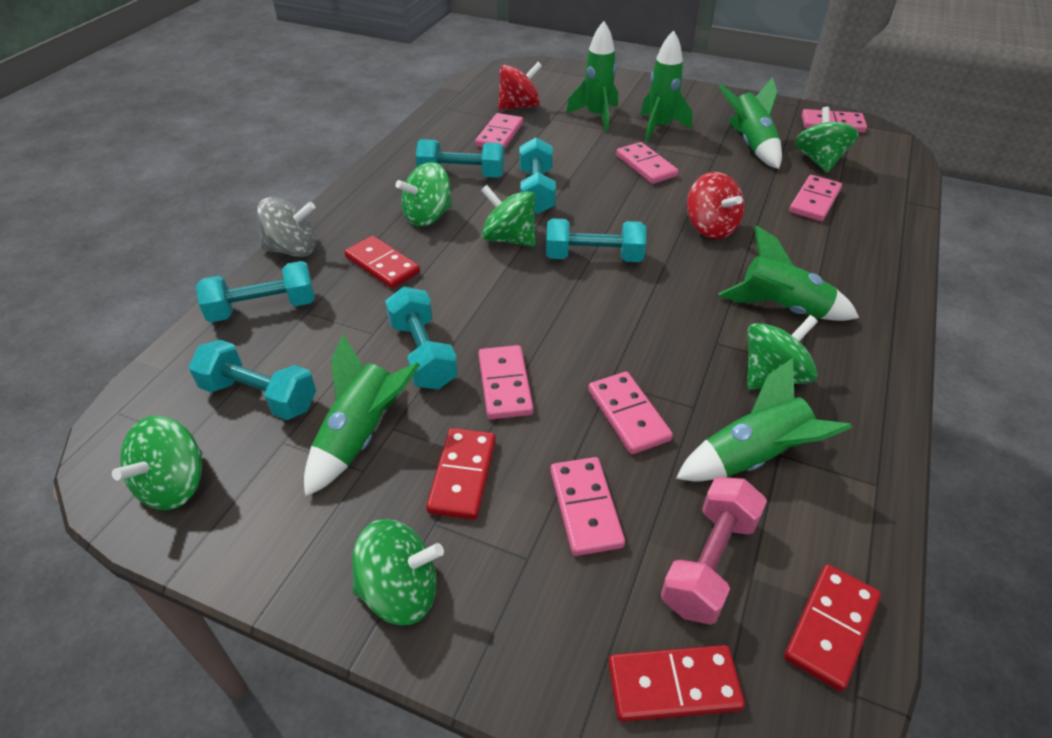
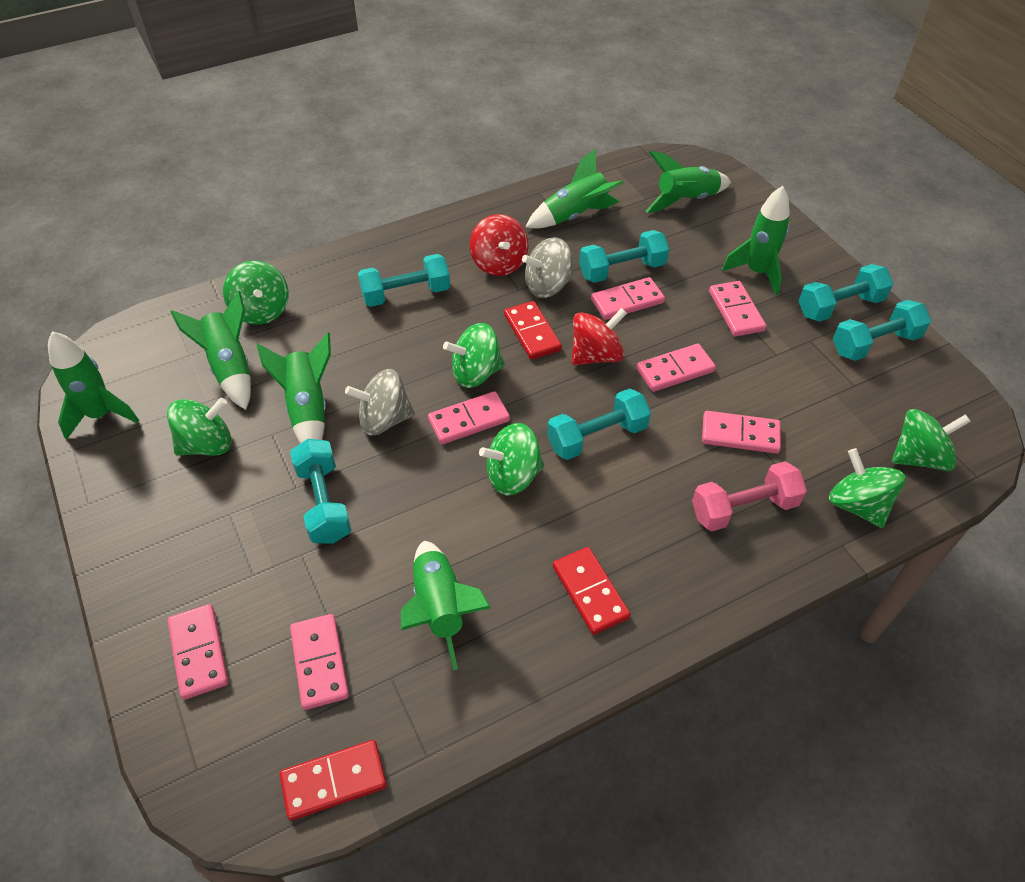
green rocket: [304,334,420,497] [566,21,618,132] [641,30,693,142] [676,358,852,482] [718,225,859,321] [719,77,782,169] = 6 -> [48,331,139,440] [171,290,251,410] [257,332,331,443] [401,541,491,670] [526,148,623,229] [646,151,731,213] [722,186,790,295] = 7
grey spinning top: [256,197,316,257] = 1 -> [345,369,415,436] [522,237,573,298] = 2
red domino: [344,236,420,289] [426,428,496,520] [608,645,745,722] [784,564,881,692] = 4 -> [279,740,387,821] [504,301,562,360] [553,547,631,635] = 3

